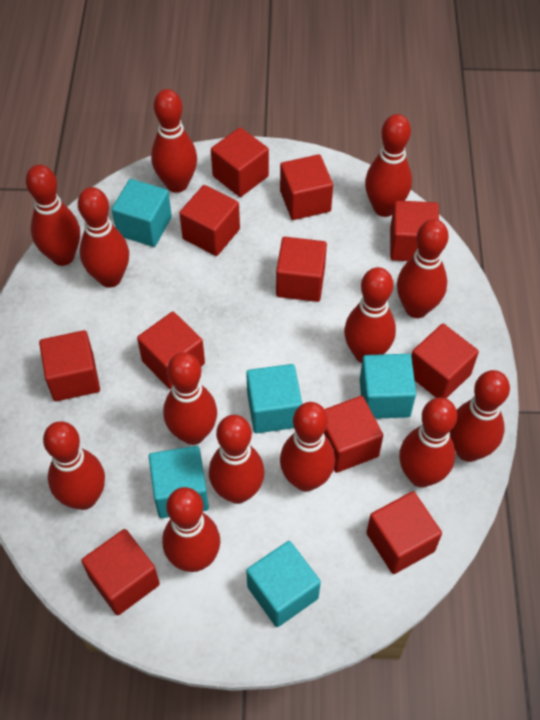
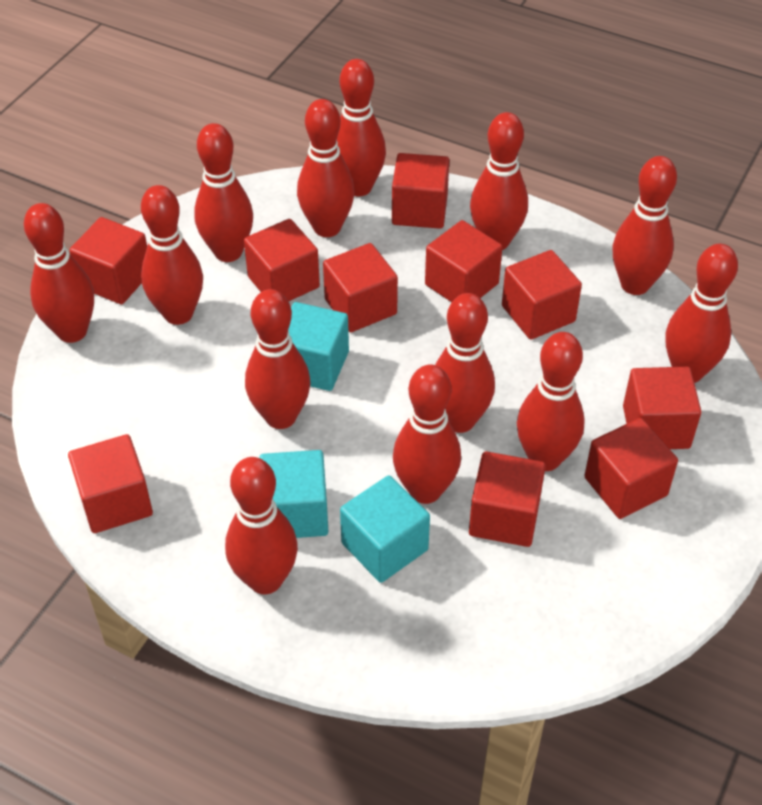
red cube: [39,330,100,401] [81,529,160,615] [137,312,205,389] [179,185,240,256] [211,127,269,197] [276,237,327,302] [280,154,333,220] [324,396,383,473] [366,491,442,574] [390,200,439,261] [411,324,479,398] = 11 -> [68,434,153,533] [69,217,147,305] [244,219,320,302] [323,243,398,332] [392,153,449,229] [425,220,503,302] [469,451,546,547] [502,250,582,340] [584,418,678,519] [623,367,701,449] = 10
turquoise cube: [112,179,172,247] [149,446,209,518] [246,364,302,433] [246,541,321,627] [360,354,416,419] = 5 -> [259,450,328,538] [288,302,349,391] [340,475,430,583] = 3

